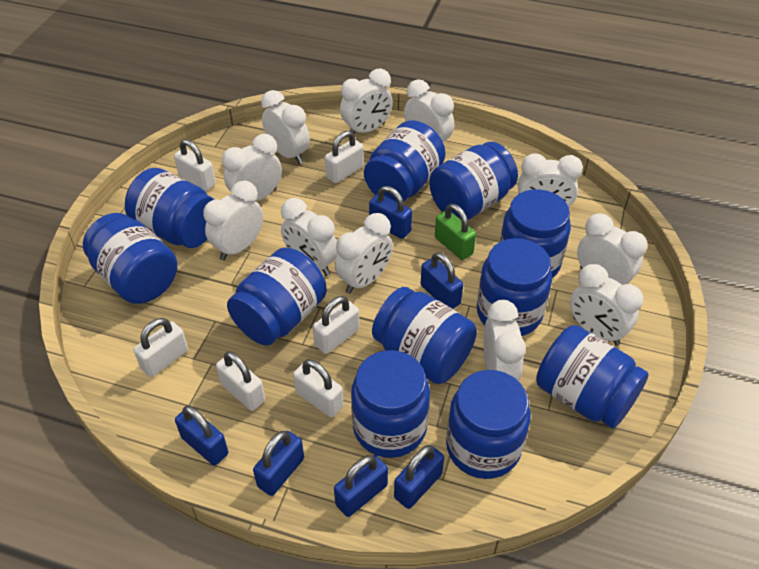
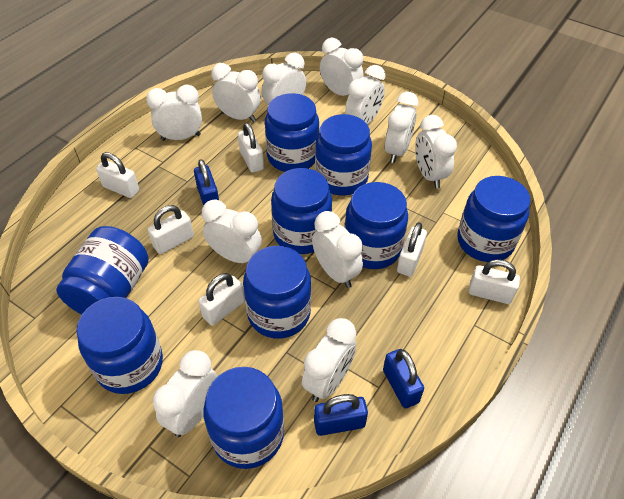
blue jar: [83,213,177,304] [125,168,215,248] [227,247,327,346] [351,350,430,458] [364,120,446,202] [372,287,477,384] [429,142,518,220] [446,370,531,479] [477,238,552,336] [500,189,571,278] [536,325,649,429] = 11 -> [56,226,149,314] [76,297,163,394] [203,367,284,469] [243,246,311,339] [265,93,319,172] [271,168,332,254] [315,114,372,195] [344,182,408,269] [457,176,531,262] = 9
blue padlock: [175,405,228,466] [253,431,304,496] [334,455,388,517] [369,186,412,239] [394,445,444,509] [421,252,463,309] = 6 -> [194,159,219,206] [314,394,368,436] [383,349,424,408] = 3
green padlock: [435,204,476,260] = 1 -> none = 0

